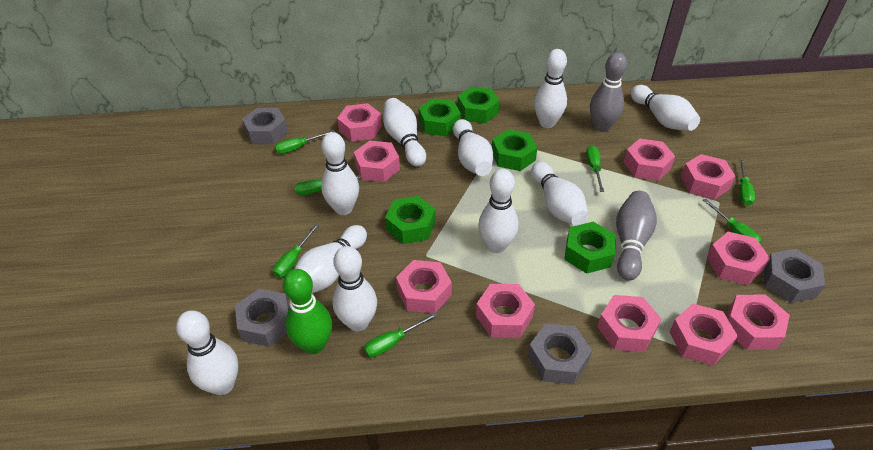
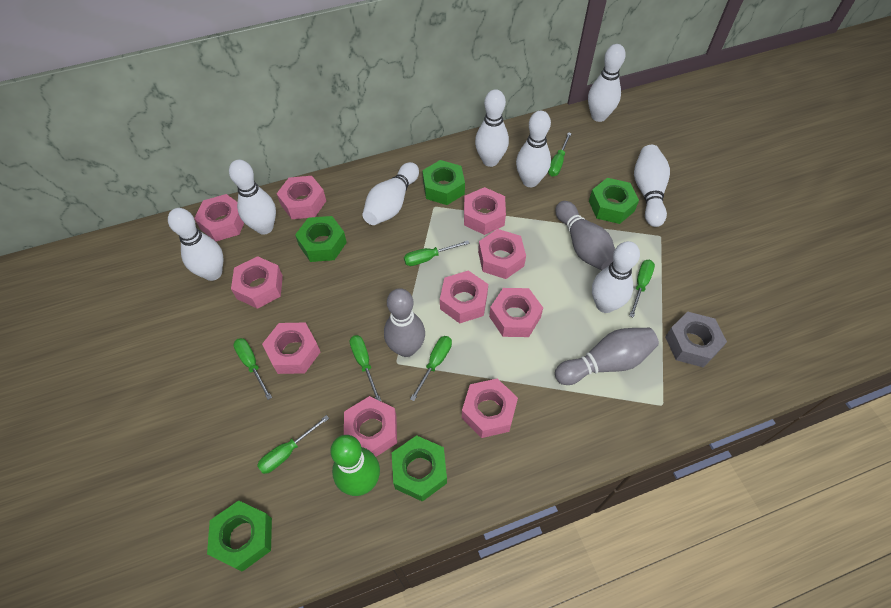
grey bowling pin: [590,52,627,132] [616,191,657,281] = 2 -> [384,288,425,357] [555,201,615,270] [555,328,659,385] = 3
grey nut: [235,289,289,347] [242,108,288,144] [528,323,592,384] [764,249,825,303] = 4 -> [665,312,727,367] = 1
white bowling pin: [176,310,239,395] [294,225,367,293] [321,132,359,215] [332,246,377,331] [383,98,426,167] [453,119,493,176] [478,169,519,253] [531,162,589,226] [534,49,567,128] [631,85,700,131] = 10 -> [168,208,223,281] [229,160,276,235] [362,162,419,225] [475,89,509,167] [516,111,551,187] [588,44,626,122] [592,241,640,313] [634,145,670,227] = 8

